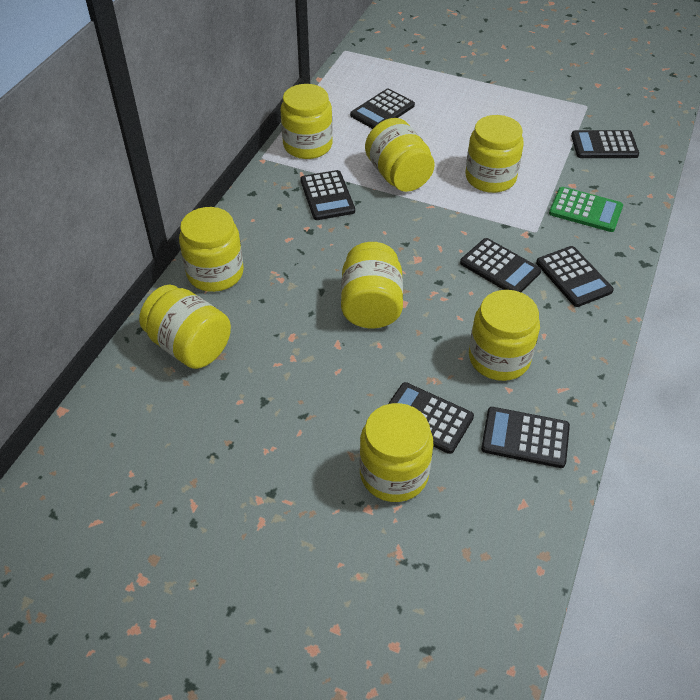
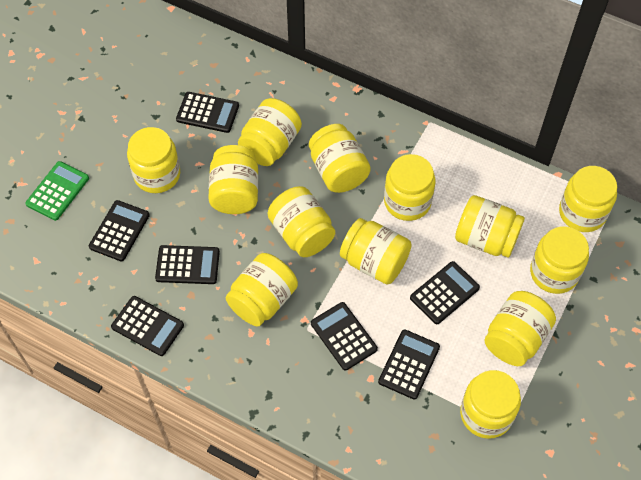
yellow jar: [139,285,231,369] [179,207,244,292] [281,84,333,159] [341,242,403,328] [359,403,433,502] [365,118,435,192] [466,115,524,193] [469,290,540,381] = 8 -> [127,127,180,193] [208,145,258,214] [226,253,298,327] [238,98,302,166] [268,186,335,257] [309,124,371,193] [340,218,412,285] [384,154,435,221] [455,195,525,258] [460,370,521,439] [484,291,556,366] [530,226,589,294] [559,166,617,232] = 13

